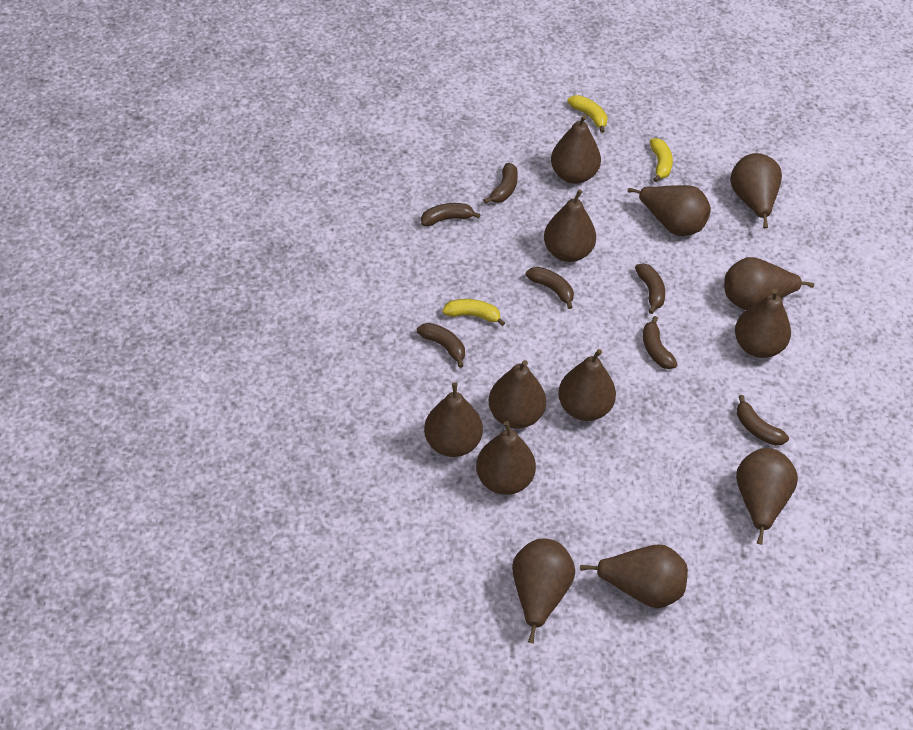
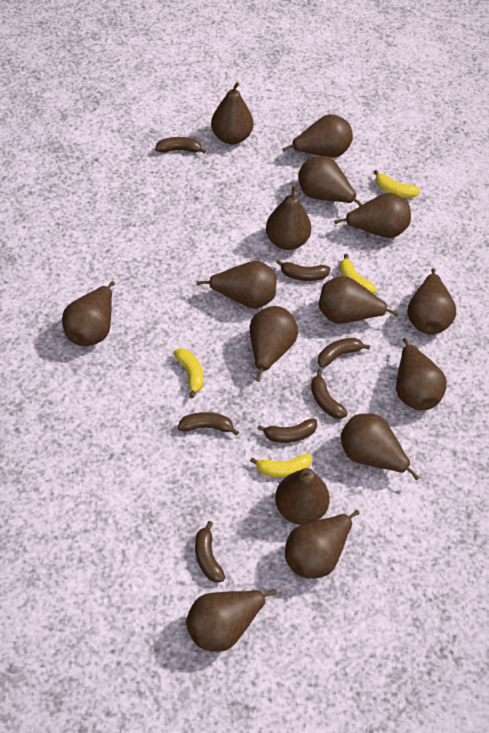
brown pear: [424,382,483,457] [476,421,536,495] [489,360,546,429] [512,538,575,644] [544,189,596,262] [551,115,601,184] [558,349,616,421] [580,544,688,608] [628,185,711,236] [724,257,814,310] [730,153,782,228] [735,289,791,358] [736,448,798,545] = 13 -> [62,281,115,346] [186,589,277,652] [196,261,277,309] [211,82,253,144] [250,306,298,382] [266,186,311,250] [275,468,330,525] [282,114,353,158] [285,510,360,578] [298,156,363,206] [319,276,399,324] [334,193,411,238] [341,413,420,480] [396,338,447,410] [407,268,456,335] = 15
yellow banana: [442,299,505,326] [567,95,608,133] [650,138,673,182] = 3 -> [173,348,203,398] [250,454,312,477] [340,254,377,293] [374,170,420,198] = 4

